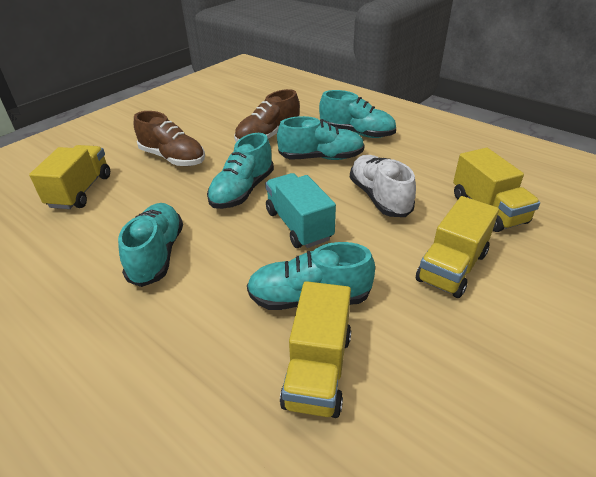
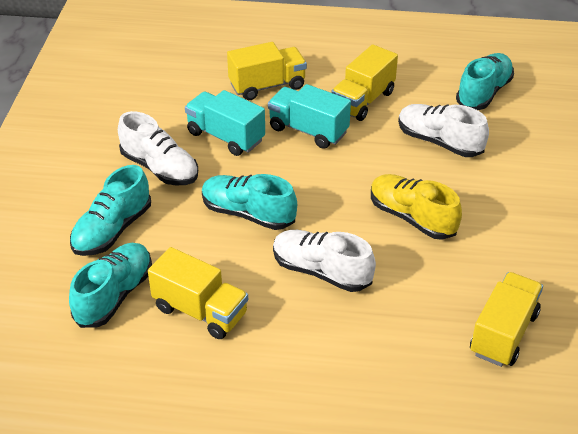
brown shoe: [134,111,205,166] [234,89,300,142] = 2 -> none = 0
turquoise shoe: [118,203,183,287] [207,133,274,209] [247,242,375,310] [277,116,365,160] [319,90,396,138] = 5 -> [69,243,152,328] [70,165,151,256] [202,174,297,230] [456,53,514,110] = 4
turquoise truck: [265,173,336,248] = 1 -> [185,90,265,156] [268,84,351,149] = 2
white shoe: [350,155,416,217] = 1 -> [118,111,198,185] [273,230,376,292] [398,104,489,157] = 3
yellow shoe: none = 0 -> [371,174,462,240] = 1

